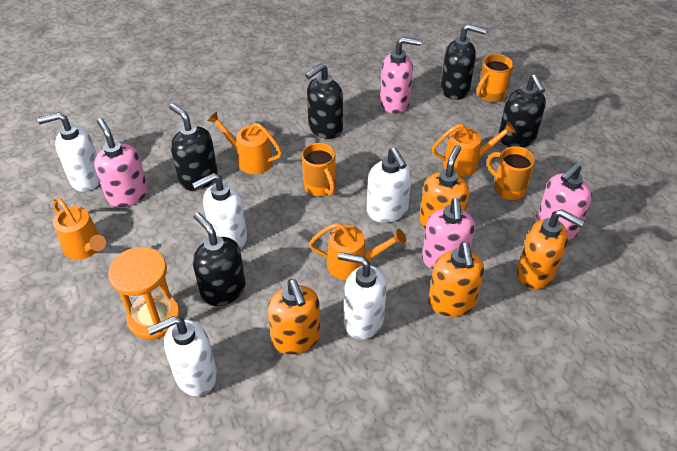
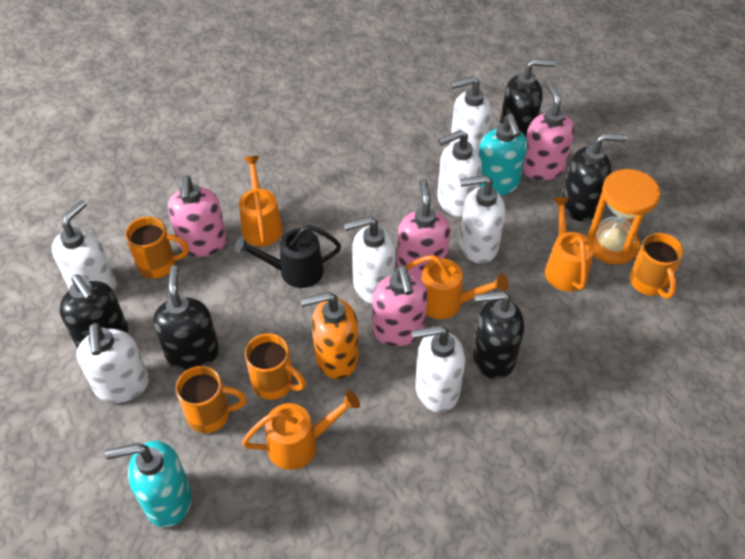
black watering can: none = 0 -> [235,225,341,288] = 1
orange mug: [302,143,335,196] [477,54,513,103] [487,146,535,200] = 3 -> [125,216,189,279] [176,366,247,433] [245,333,306,400] [630,233,684,299] = 4
orange soap dispenser: [268,279,320,355] [420,145,469,229] [428,242,484,317] [517,209,584,289] = 4 -> [301,292,359,379] = 1
turquoise soap dispenser: none = 0 -> [105,441,192,527] [479,114,527,195] = 2
white soap dispenser: [37,112,100,192] [148,316,217,396] [192,173,247,249] [338,252,387,340] [367,147,412,223] = 5 -> [52,200,117,292] [76,323,149,403] [344,216,396,304] [412,325,465,413] [437,130,482,217] [450,76,492,155] [460,175,506,264] = 7

